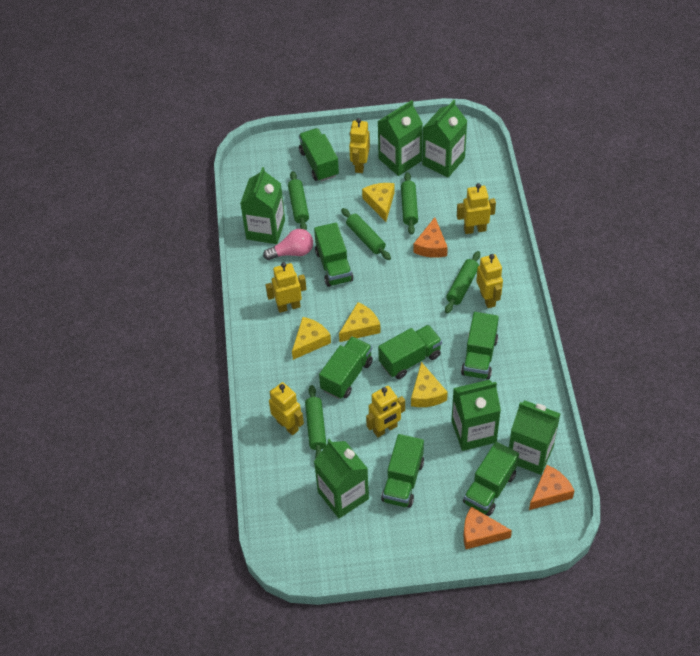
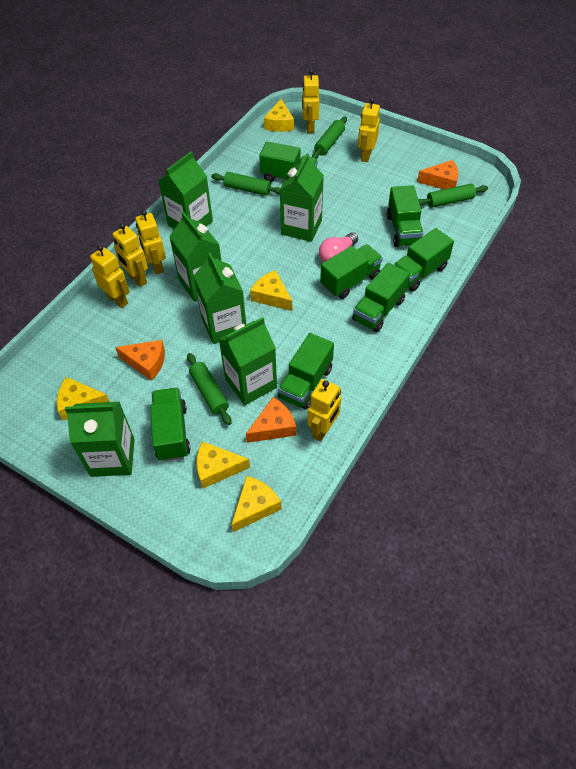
green rolling pin: [288,171,309,230] [305,385,326,459] [341,208,391,260] [401,172,418,235] [445,251,480,314] = 5 -> [187,353,231,425] [211,172,280,196] [312,116,347,159] [418,184,488,208] = 4
yellow cheese: [292,317,331,360] [339,302,381,342] [362,183,395,222] [411,362,448,407] = 4 -> [57,377,110,420] [197,441,250,488] [231,476,282,532] [250,270,292,311] [264,99,294,132] = 5

